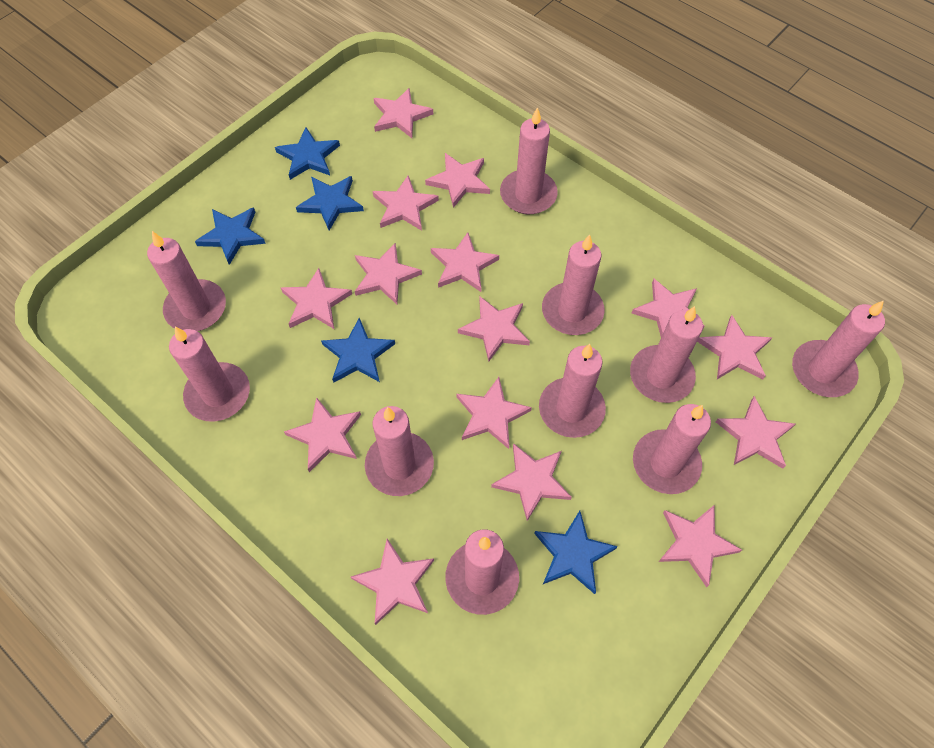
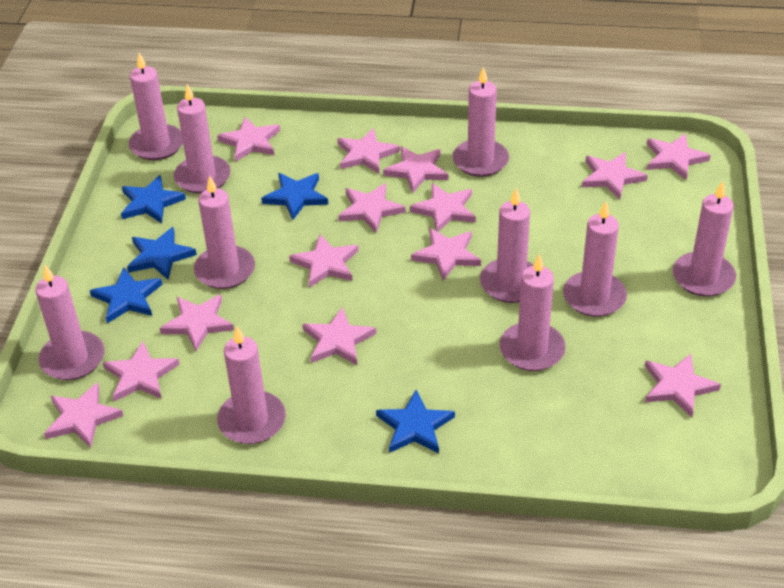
pink star: [281,268,352,329] [284,397,361,472] [351,539,434,625] [355,243,422,304] [372,176,439,231] [374,88,433,138] [425,153,490,208] [431,232,499,292] [457,377,532,449] [458,296,530,362] [491,443,572,521] [632,279,705,337] [658,505,742,587] [697,315,773,380] [716,396,795,469] = 15 -> [44,382,123,448] [103,341,180,401] [159,295,234,351] [217,117,280,162] [289,234,359,288] [303,307,376,365] [337,128,400,174] [338,183,405,233] [383,146,448,193] [410,183,476,232] [411,228,481,281] [582,152,648,200] [645,354,721,417] [647,133,711,180] = 14

